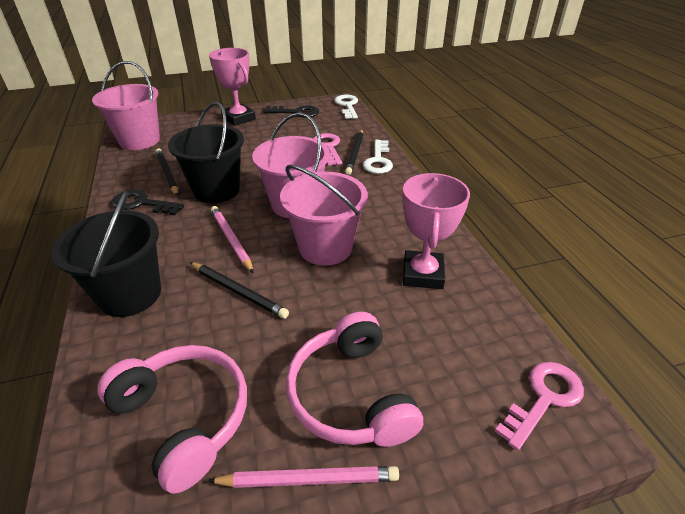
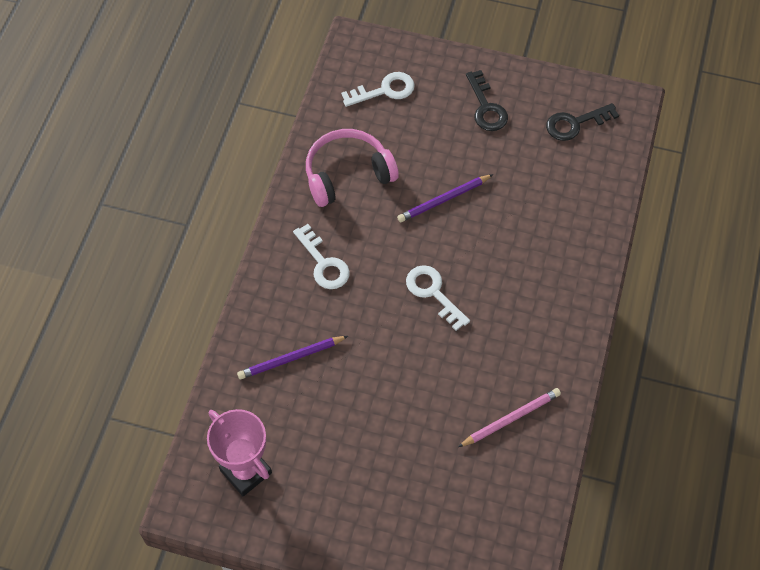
black bucket: [51,191,161,317] [168,102,244,203] = 2 -> none = 0
black pencil: [155,149,178,196] [190,262,289,319] [345,130,363,175] = 3 -> none = 0
pink bucket: [92,61,160,150] [252,112,330,218] [280,164,368,266] = 3 -> none = 0
pink headphones: [98,345,247,494] [286,312,423,447] = 2 -> [306,129,399,207] = 1
pink key: [313,133,342,166] [495,362,584,451] = 2 -> none = 0
pink pencil: [208,466,399,488] [211,206,253,273] = 2 -> [458,388,561,447] = 1
pink trophy: [209,48,256,126] [402,173,470,289] = 2 -> [207,409,272,496] = 1
purple pencil: none = 0 -> [237,336,348,379] [397,174,494,222] = 2
white key: [334,95,358,119] [363,140,393,174] = 2 -> [293,224,350,289] [341,72,415,107] [406,265,470,331] = 3

